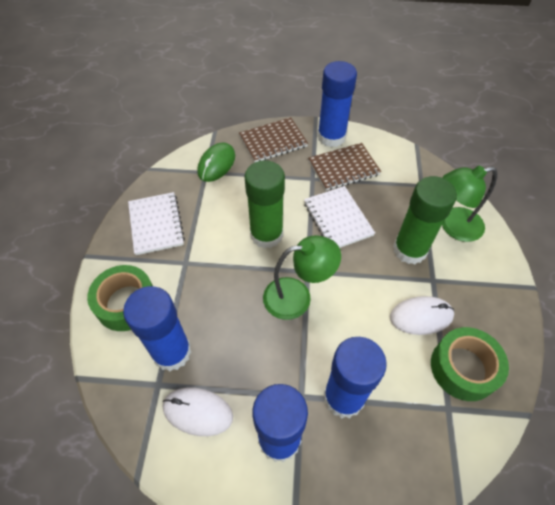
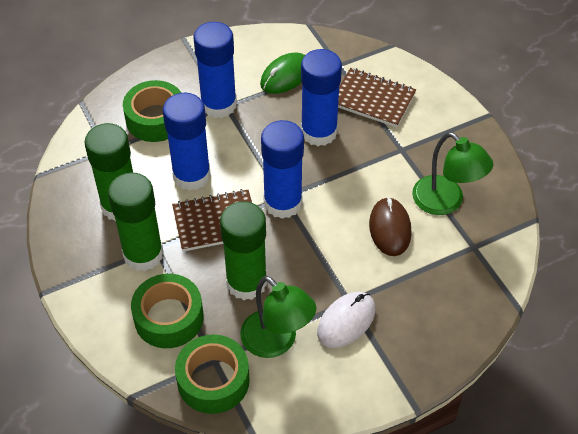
brown mouse: none = 0 -> [369,197,412,256] = 1
green glue stick: [244,160,285,249] [393,176,457,264] = 2 -> [84,123,133,222] [108,172,164,271] [220,201,267,300] = 3
green tape: [87,265,153,331] [431,327,509,401] = 2 -> [123,80,181,142] [131,274,204,348] [175,334,250,414] = 3
white mouse: [163,387,233,436] [390,296,454,335] = 2 -> [317,292,375,348] = 1
white notebook: [128,192,185,255] [304,186,375,248] = 2 -> none = 0

